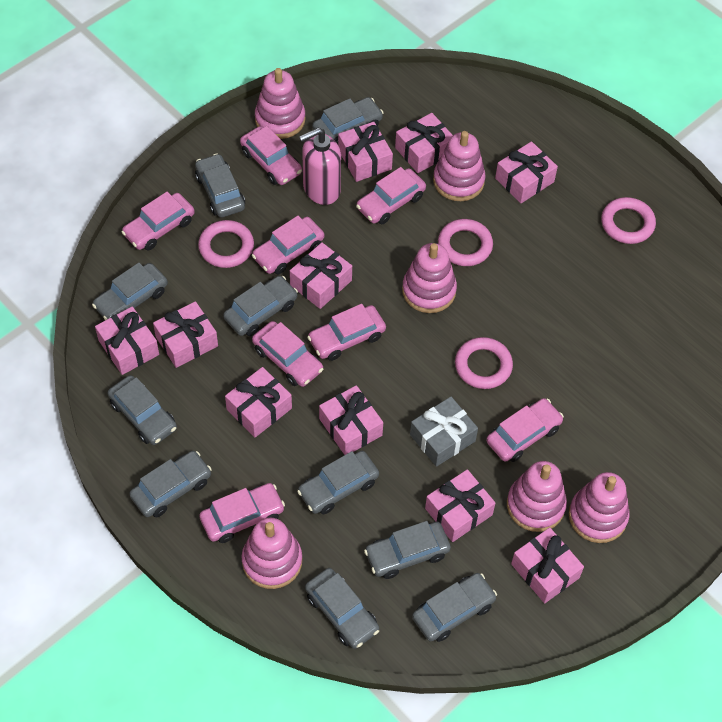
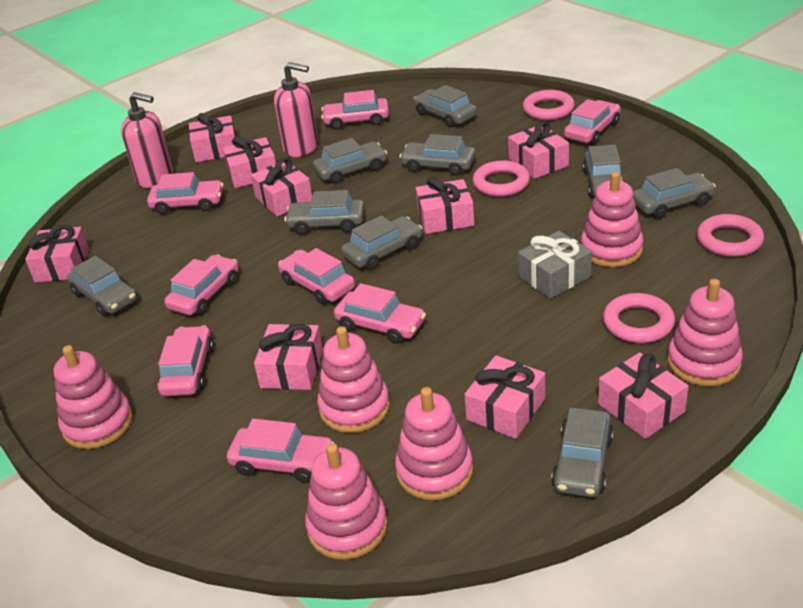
grey car: [92,263,168,320] [108,375,177,445] [129,451,212,517] [195,153,245,218] [223,276,298,336] [297,451,379,514] [305,568,379,649] [312,97,383,144] [364,521,451,579] [412,573,497,642] = 10 -> [67,256,137,316] [284,190,365,235] [313,138,387,184] [341,215,422,270] [399,134,476,176] [414,85,477,127] [551,408,614,498] [582,145,626,198] [633,168,716,219] = 9
pink gift: [95,306,159,375] [153,301,218,368] [225,367,292,437] [290,242,352,309] [319,385,383,455] [338,122,393,182] [395,113,453,173] [425,469,495,542] [495,141,558,203] [511,527,584,603] = 10 -> [25,225,89,282] [189,113,236,162] [223,136,276,188] [251,157,312,216] [254,324,323,390] [415,177,474,234] [464,355,545,439] [508,121,569,179] [598,352,688,439] = 9
pink soap dispenser: [299,128,341,205] = 1 -> [121,92,173,188] [274,62,318,157] = 2

